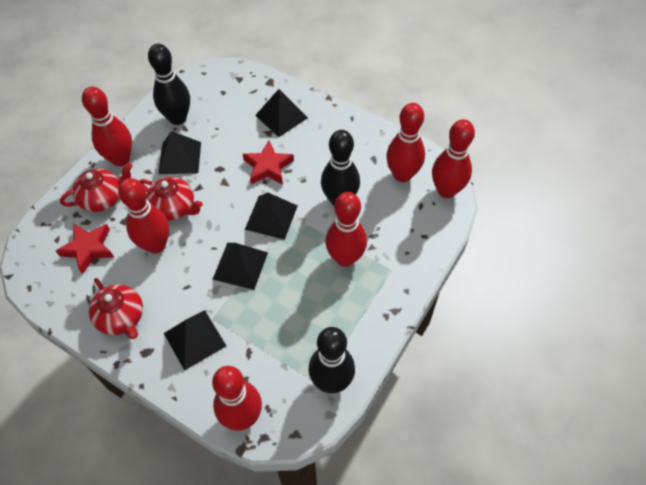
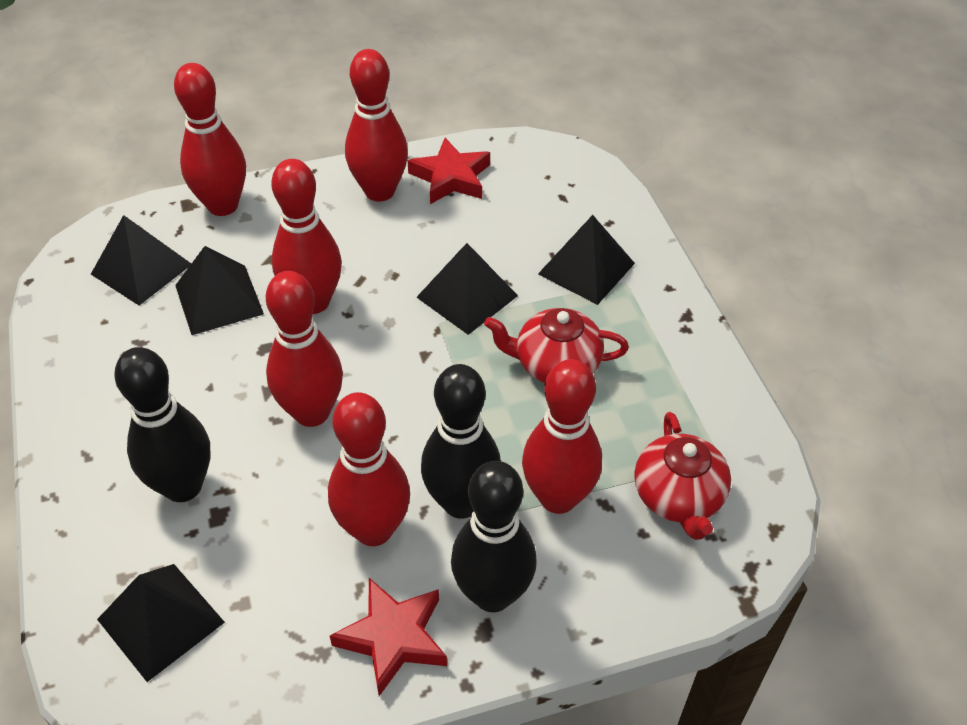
red teapot: [60,163,132,212] [89,278,143,339] [140,177,203,220] = 3 -> [484,308,629,383] [634,412,731,540] = 2

